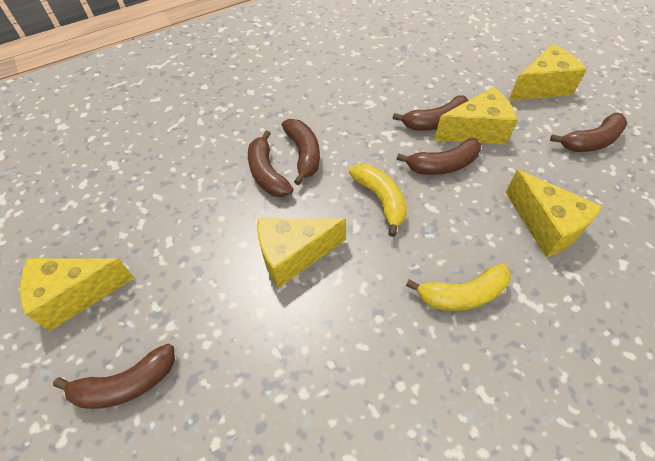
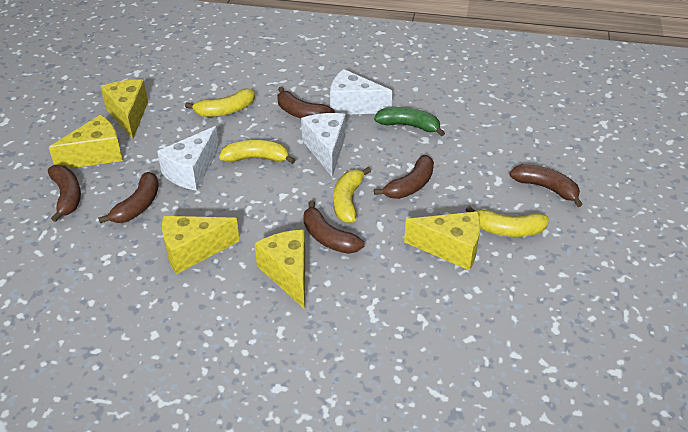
green banana: none = 0 -> [374,107,445,136] = 1
white cheese: none = 0 -> [157,126,219,191] [301,113,345,177] [330,69,392,114] = 3
yellow banana: [349,164,407,237] [406,264,511,311] = 2 -> [185,89,255,117] [219,140,295,164] [333,167,371,223] [466,206,549,237] = 4

